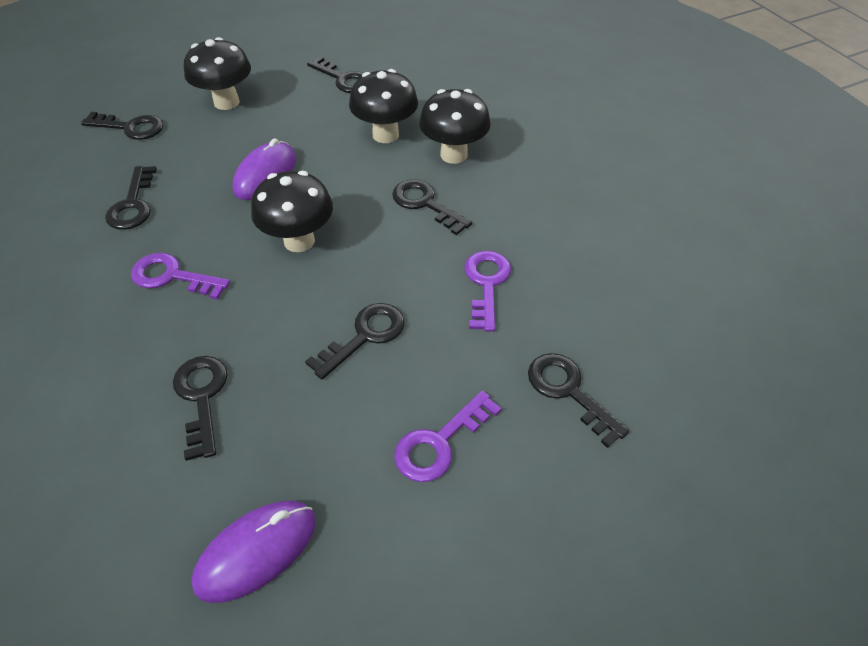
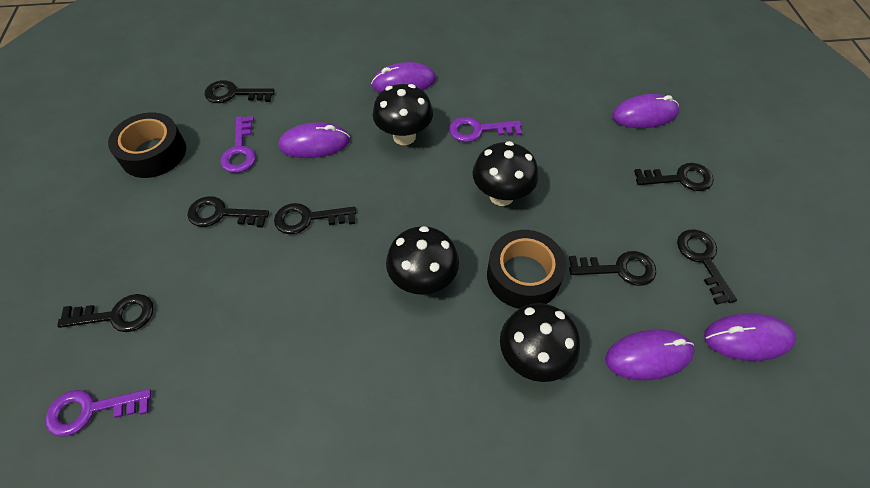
black tape: none = 0 -> [108,112,186,178] [487,230,566,309] = 2
purple mouse: [191,501,316,603] [233,139,296,200] = 2 -> [278,122,350,158] [371,62,436,93] [605,330,694,380] [612,94,679,128] [704,313,796,361] = 5

